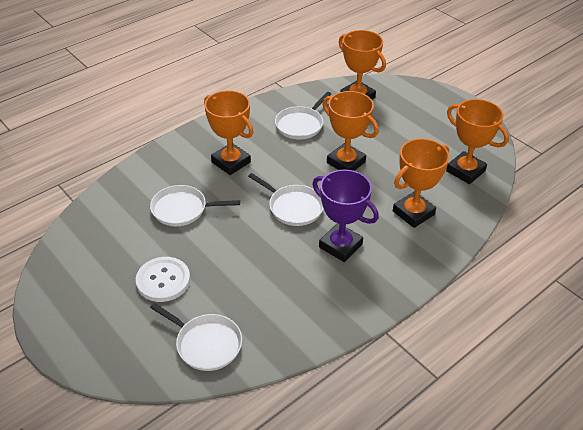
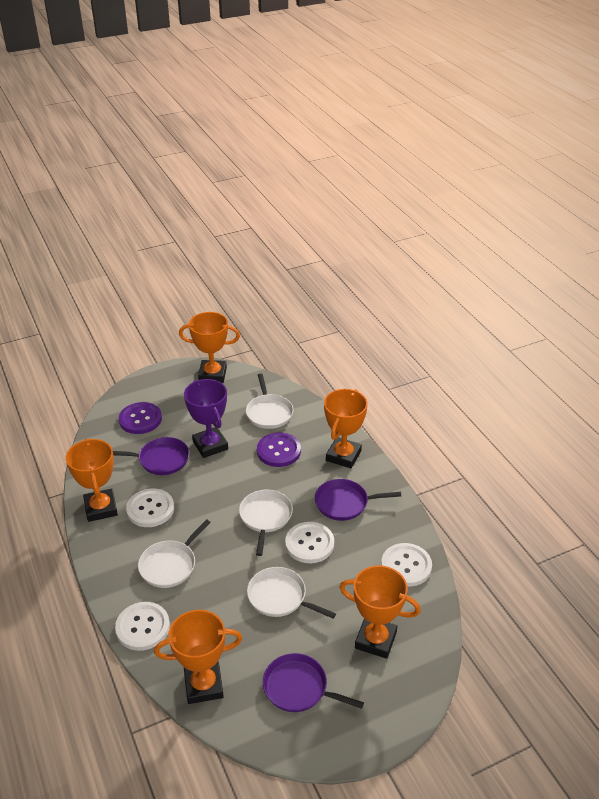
purple button: none = 0 -> [119,402,162,434] [257,433,301,467] = 2
purple pan: none = 0 -> [113,437,189,475] [263,653,364,712] [315,479,401,521] = 3
white button: [136,257,190,302] = 1 -> [115,602,170,651] [126,489,174,527] [285,522,334,563] [381,543,432,587] = 4

